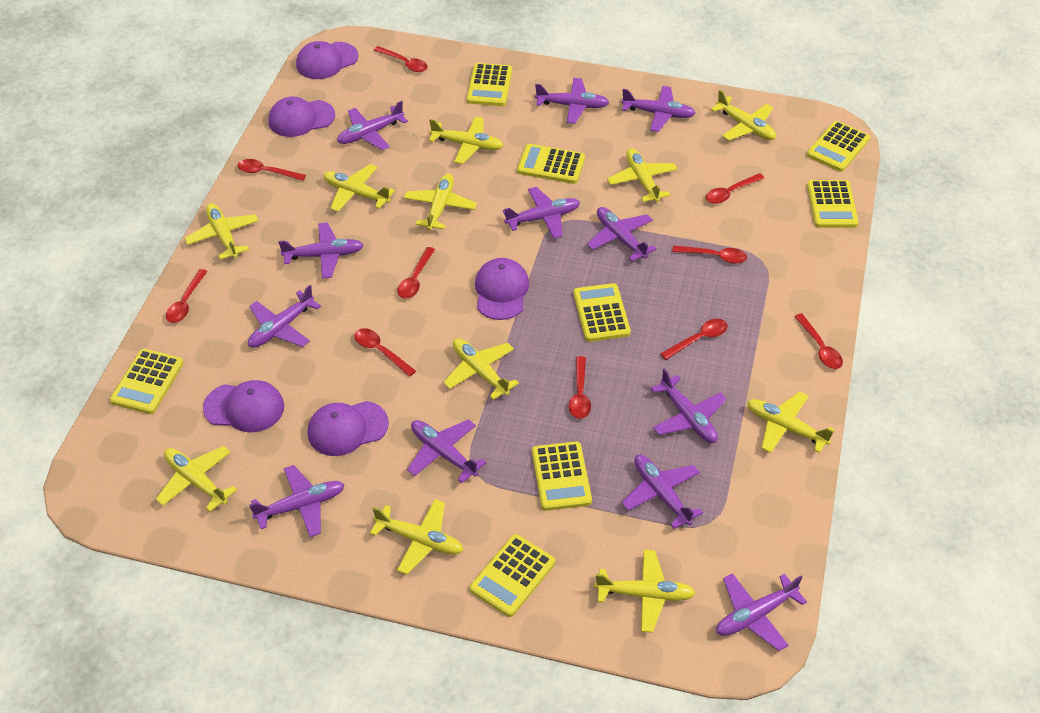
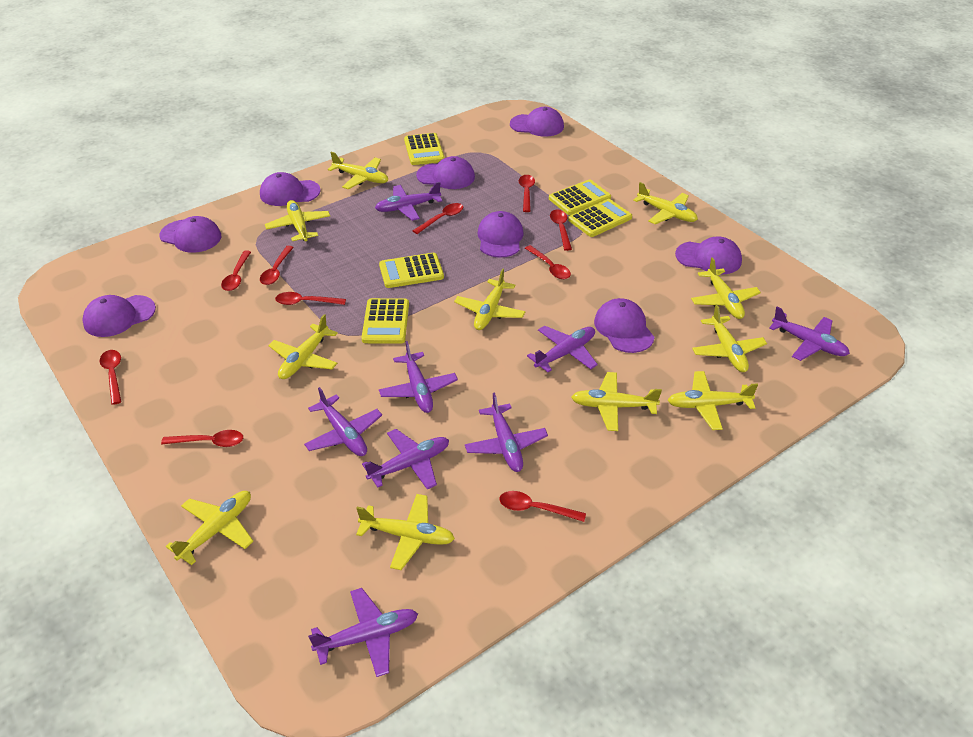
purple cap: [203,380,284,432] [268,97,335,137] [296,41,358,79] [308,401,389,456] [475,258,529,320] = 5 -> [82,295,156,337] [159,216,221,253] [260,172,321,206] [416,156,475,189] [478,211,524,258] [510,107,564,137] [594,298,654,353] [675,236,742,274] = 8
purple plane: [248,285,321,348] [249,465,345,537] [278,222,363,279] [337,101,408,150] [407,419,486,483] [503,187,580,239] [535,78,609,124] [587,207,656,261] [621,86,696,132] [622,455,703,529] [651,368,727,443] [716,573,807,651] = 12 -> [304,387,382,456] [308,588,418,677] [362,429,449,490] [375,182,442,221] [379,341,458,413] [465,392,548,472] [527,326,598,372] [769,307,850,361] = 8
yellow calculator: [110,349,183,414] [467,63,512,106] [470,534,555,617] [517,144,585,184] [532,441,592,511] [573,283,631,342] [807,121,870,172] [807,180,859,228] = 8 -> [361,298,409,344] [379,253,444,288] [404,133,445,165] [549,179,611,215] [568,199,632,237] = 5

